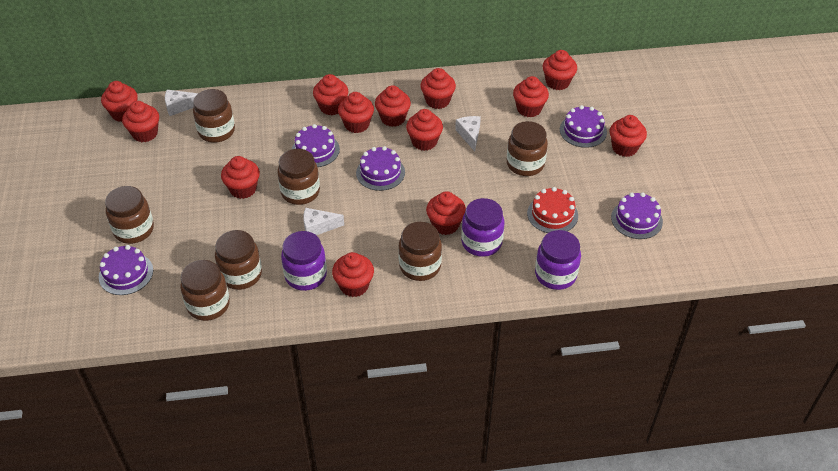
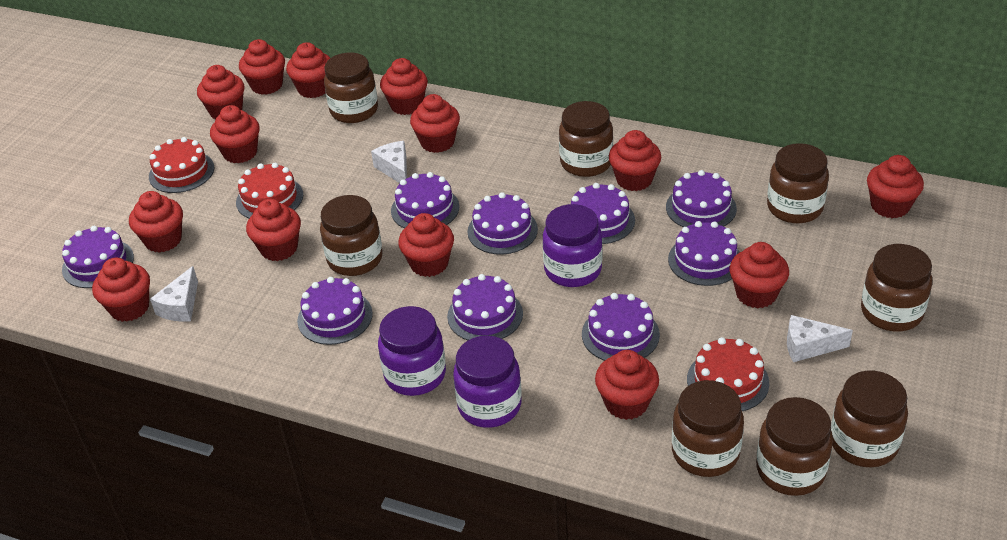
brown jar: [105,186,154,244] [180,260,230,321] [193,89,235,143] [215,230,262,290] [277,149,320,205] [398,222,442,281] [507,121,548,176] = 7 -> [320,195,383,276] [324,52,378,123] [559,101,613,177] [672,380,744,477] [756,397,833,496] [767,143,829,223] [831,371,908,467] [861,244,932,331] = 8
purple cake: [99,245,153,295] [292,124,340,167] [356,146,405,191] [560,105,607,148] [611,192,663,239] = 5 -> [62,226,134,288] [297,277,373,345] [391,172,459,229] [447,274,523,340] [467,192,538,255] [571,183,635,244] [582,293,660,361] [666,170,737,227] [668,221,740,286] = 9
red cake: [527,187,578,233] = 1 -> [149,137,214,193] [236,163,303,218] [687,337,769,411] = 3
red cupcake: [101,81,138,122] [122,101,159,142] [221,156,260,199] [313,74,348,115] [332,252,374,297] [338,92,374,133] [375,85,411,127] [406,109,443,151] [420,68,456,109] [426,191,466,235] [513,76,549,117] [543,50,577,90] [610,115,647,157] = 13 -> [92,258,150,322] [129,191,183,253] [197,65,244,120] [210,105,260,163] [239,39,285,95] [246,199,301,261] [286,42,330,98] [380,58,428,115] [398,213,454,277] [410,94,460,153] [595,350,659,420] [609,130,661,191] [729,242,789,308] [867,155,924,218] = 14

